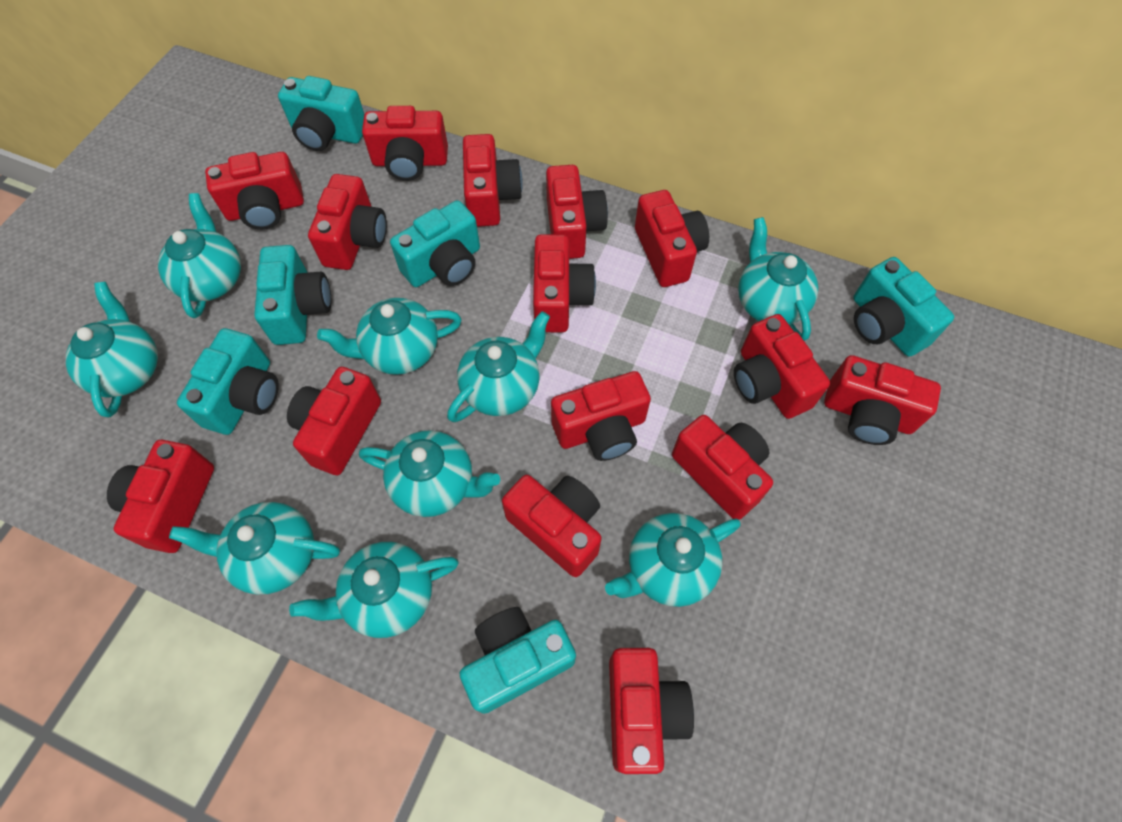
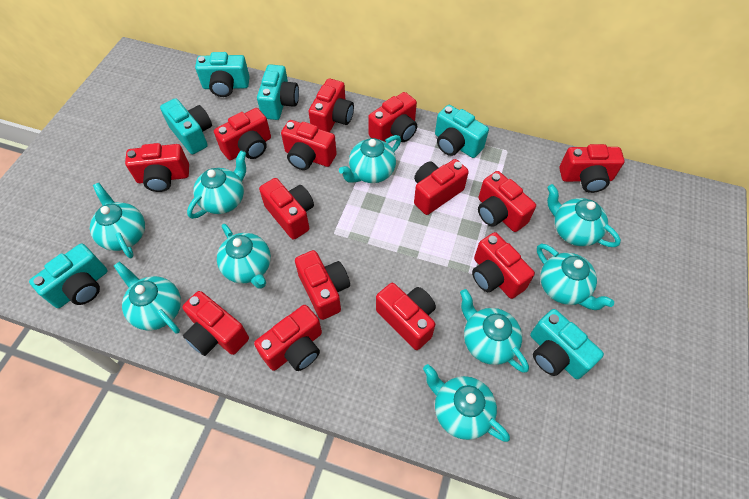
red camera: [107,440,214,553] [205,152,304,229] [287,367,381,475] [308,174,387,270] [362,106,448,181] [463,134,523,227] [502,475,601,577] [533,234,596,332] [546,165,608,259] [551,371,651,461] [609,648,694,774] [635,190,709,287] [672,415,773,520] [734,314,830,419] [824,355,941,445] = 15 -> [125,143,189,192] [182,291,249,356] [214,108,271,160] [254,305,322,371] [259,178,314,240] [281,120,337,170] [295,250,350,320] [308,78,354,132] [368,92,417,142] [376,283,436,350] [414,159,469,215] [472,232,535,299] [478,171,536,232] [559,144,625,193] = 14

